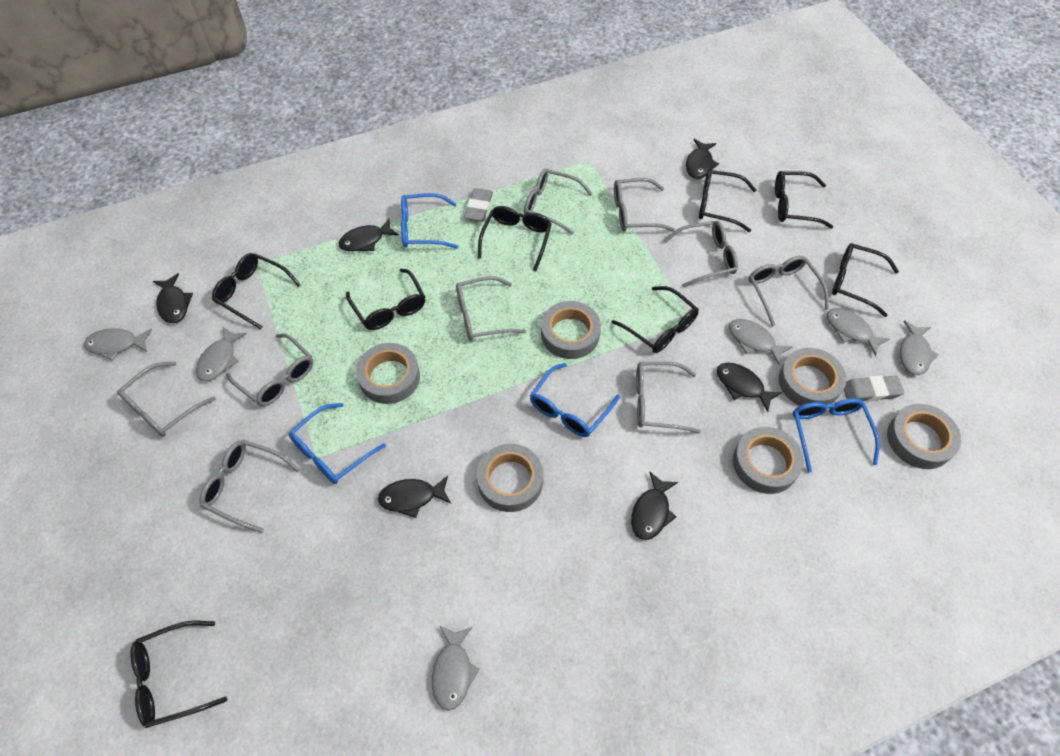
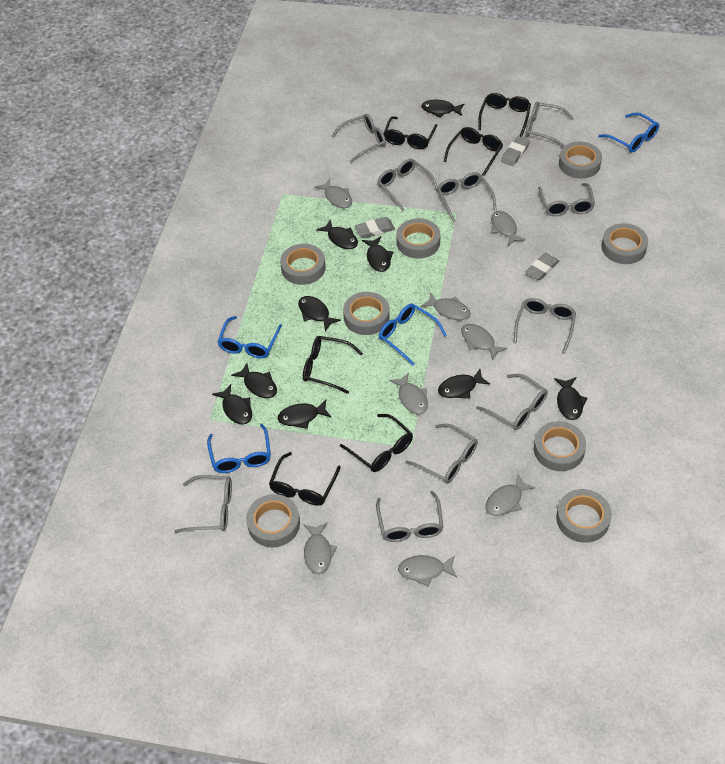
black fish: [153,273,193,323] [339,219,399,251] [378,476,451,518] [631,472,678,540] [686,139,719,179] [717,363,783,412] = 6 -> [212,384,252,425] [231,363,277,398] [278,400,331,429] [298,296,341,331] [316,220,358,249] [362,236,393,272] [421,100,465,118] [438,369,490,398] [554,377,587,420] = 9
black glasses: [130,621,227,728] [212,253,301,329] [346,268,425,330] [478,206,552,271] [611,286,699,353] [699,169,756,232] [775,171,833,229] [832,243,899,317] = 8 -> [269,452,341,506] [303,336,363,394] [340,414,413,472] [383,116,438,149] [444,127,503,176] [478,93,531,137] = 6
grey eraser: [464,188,493,222] [844,376,904,402] = 2 -> [355,217,395,238] [501,136,530,166] [525,253,559,280] = 3
grey fish: [84,328,152,361] [196,327,247,381] [432,626,480,711] [729,319,793,365] [827,308,890,356] [900,320,939,375] = 6 -> [304,523,337,574] [315,179,352,208] [389,372,428,415] [398,555,457,587] [421,292,470,320] [461,324,508,360] [485,474,535,516] [491,211,526,246] = 8
grey glasses: [117,361,216,437] [199,440,300,533] [226,333,313,406] [456,276,526,341] [524,169,593,235] [614,178,675,232] [636,361,701,433] [664,221,738,287] [748,256,829,327] = 9 -> [174,475,232,533] [331,114,386,163] [376,491,443,542] [377,159,438,211] [405,424,478,484] [437,172,497,223] [476,374,548,430] [514,298,576,353] [526,102,574,147] [538,183,595,216] = 10
grey tape: [356,343,420,404] [477,444,543,512] [541,301,601,359] [733,427,804,494] [779,348,847,406] [887,404,961,469] = 6 -> [246,494,300,547] [280,244,325,285] [343,292,390,335] [397,218,440,259] [534,421,586,471] [556,489,612,543] [559,141,602,179] [602,223,648,264] = 8

